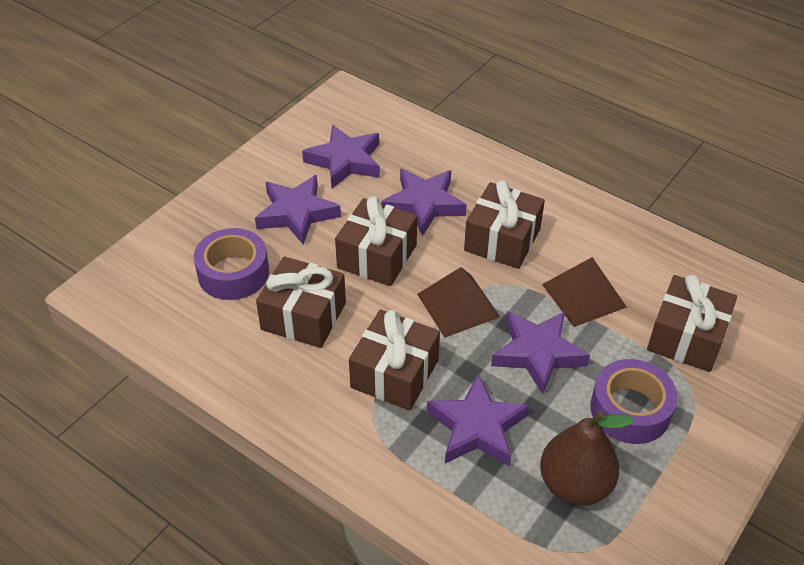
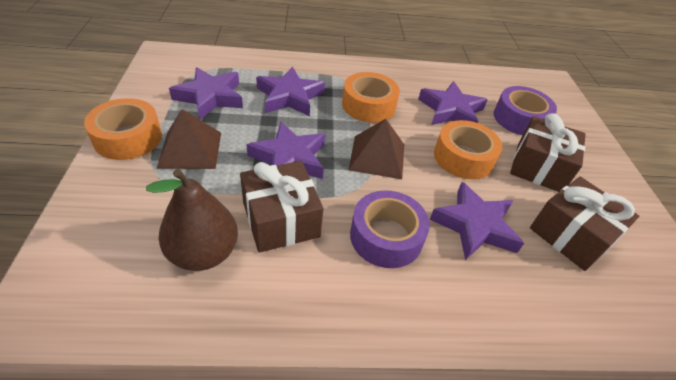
brown gift: [256,256,346,348] [335,196,417,286] [349,309,440,411] [464,180,545,269] [647,274,737,372] = 5 -> [240,161,323,253] [510,113,586,192] [530,177,639,271] = 3
orange tape: none = 0 -> [84,98,162,160] [342,72,400,123] [434,120,503,179] = 3

